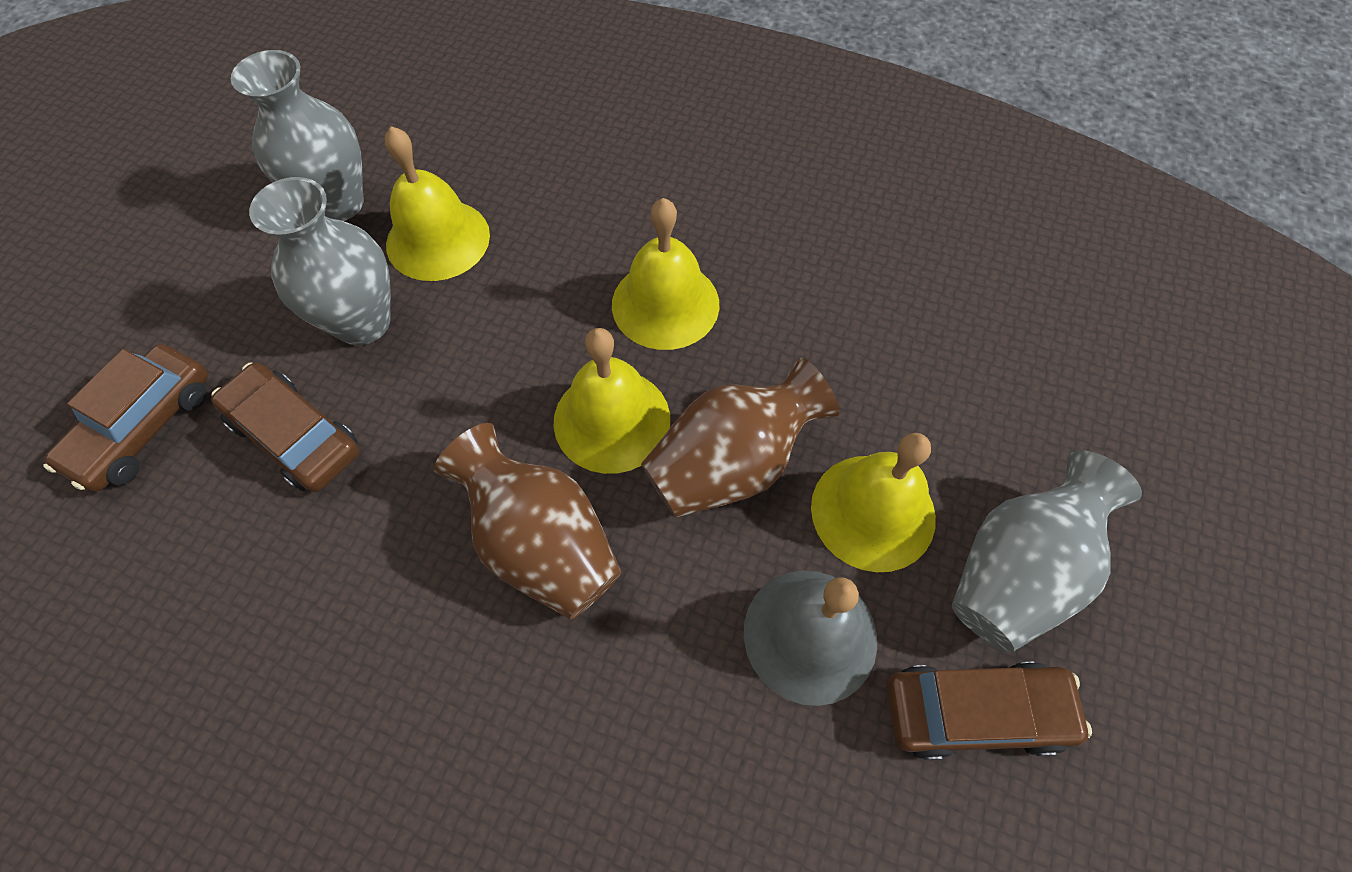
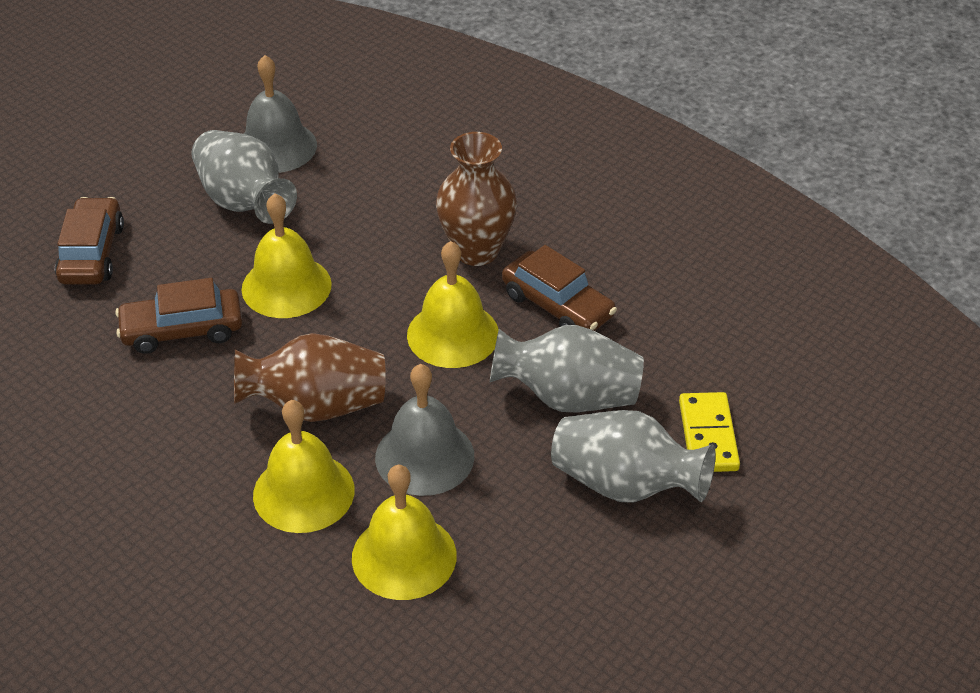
grey bell: [744,570,877,706] = 1 -> [243,55,317,173] [375,364,474,496] = 2
yellow domino: none = 0 -> [679,392,740,472] = 1

